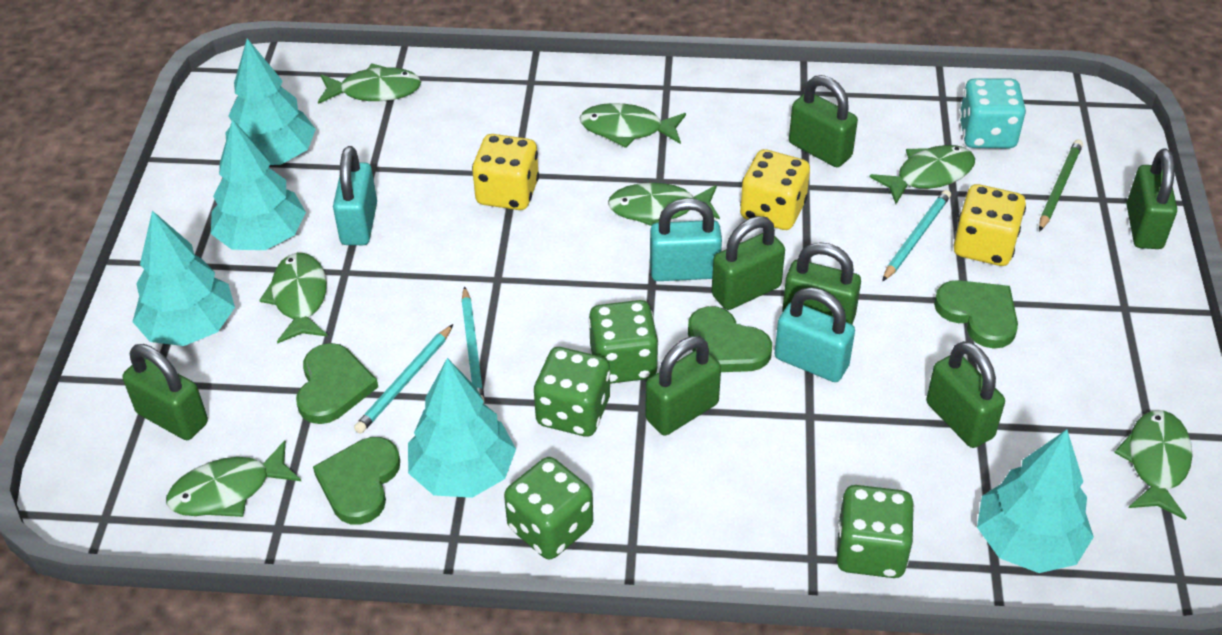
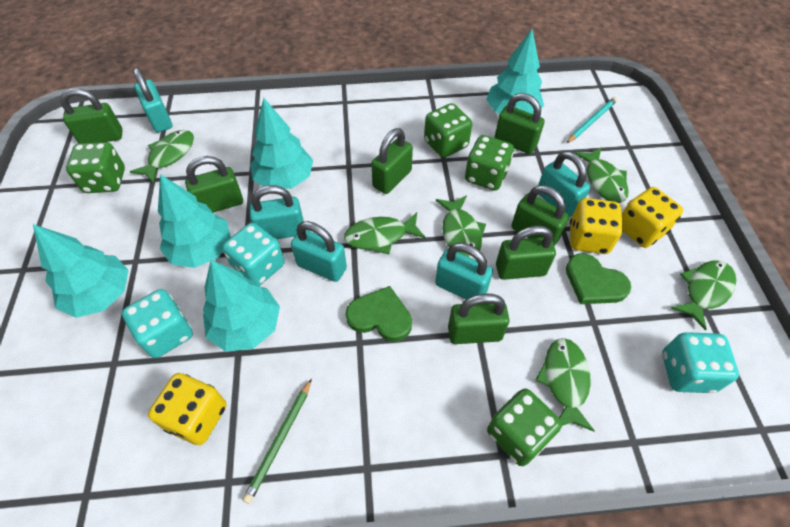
green fish: [166,440,301,517] [259,253,328,344] [318,63,421,104] [580,103,686,148] [608,183,720,226] [870,145,975,204] [1114,410,1193,520] = 7 -> [130,130,194,184] [344,212,426,254] [436,195,486,258] [536,338,595,432] [574,148,629,203] [671,260,736,330] = 6
green heart: [296,343,378,424] [313,437,400,525] [688,306,772,372] [934,280,1018,349] = 4 -> [346,286,412,342] [566,253,631,304] = 2
turquoise dice: [959,78,1026,148] = 1 -> [122,289,193,358] [222,223,284,286] [662,332,739,393] = 3
turquoise padlock: [333,146,377,245] [650,198,722,281] [774,287,855,382] = 3 -> [133,68,173,132] [249,185,304,239] [291,221,347,282] [435,243,493,299] [538,151,590,217] = 5
turquoise pencil: [354,324,453,434] [461,286,485,403] [882,190,951,282] = 3 -> [566,97,618,143] = 1

